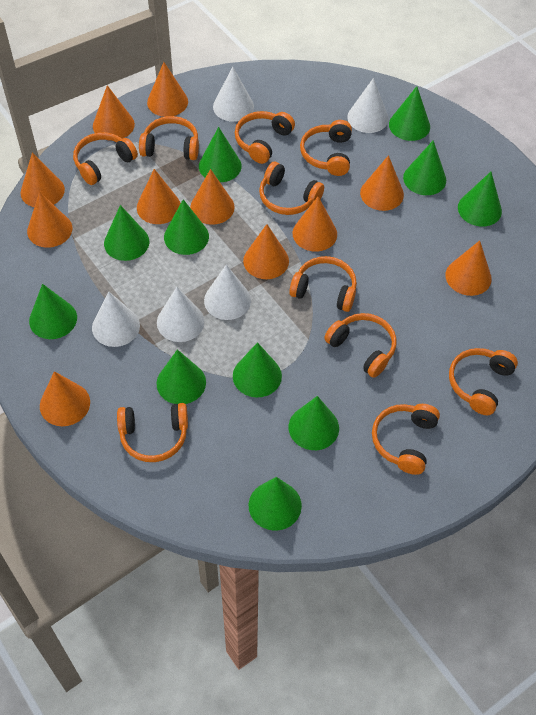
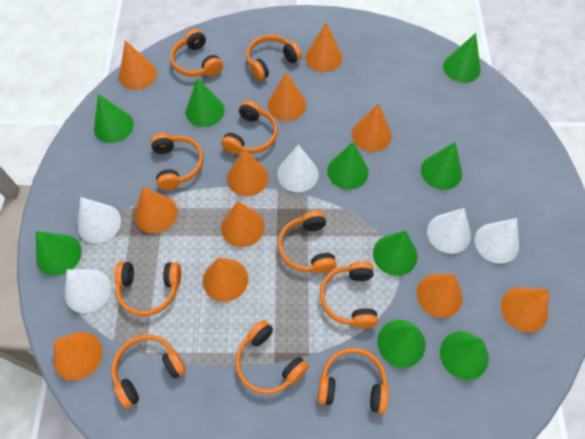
green cone: [29,284,77,339] [104,205,149,261] [157,349,206,404] [164,199,209,255] [199,127,242,182] [233,342,282,398] [249,477,302,531] [289,396,339,450] [389,86,430,141] [403,140,446,195] [458,172,502,227] = 11 -> [36,231,82,276] [94,94,134,143] [186,78,225,127] [327,142,369,190] [373,231,418,276] [377,320,426,368] [421,142,462,190] [440,331,489,380] [443,33,481,83] = 9

